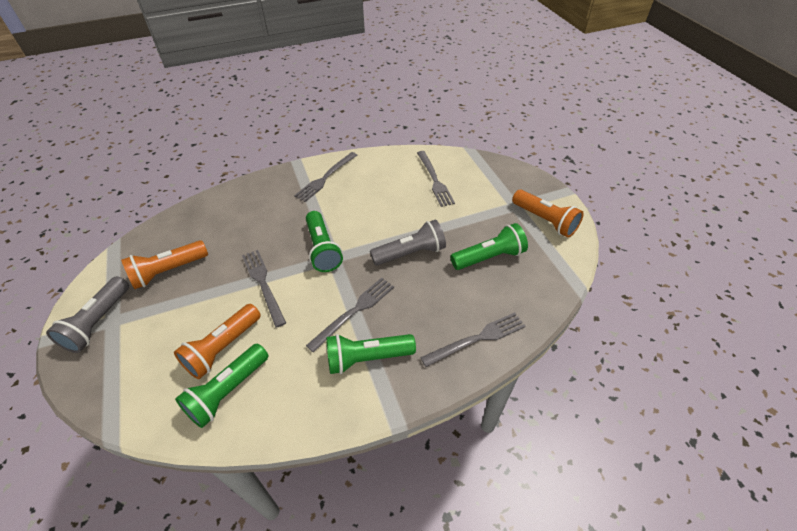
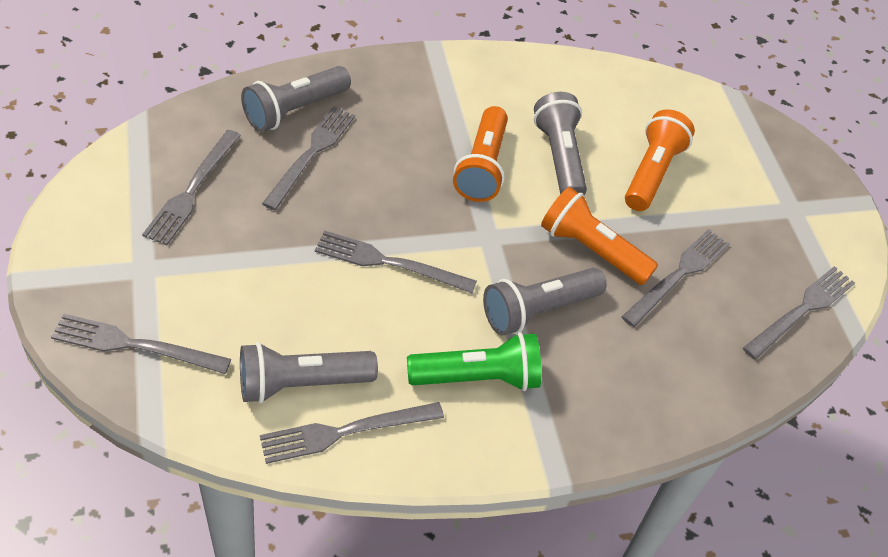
green flashlight: [175,344,268,428] [306,211,343,272] [326,334,416,374] [450,223,528,270] = 4 -> [407,332,541,391] = 1
grey flashlight: [46,276,129,353] [370,220,446,266] = 2 -> [240,342,378,404] [241,66,351,132] [483,268,607,336] [534,92,587,195] = 4
grey fork: [242,250,286,328] [294,152,357,202] [306,278,394,353] [417,151,455,207] [420,312,526,367] = 5 -> [51,314,231,374] [142,130,241,245] [260,402,444,464] [262,106,355,210] [315,230,477,294] [622,229,730,327] [743,266,855,359] = 7

